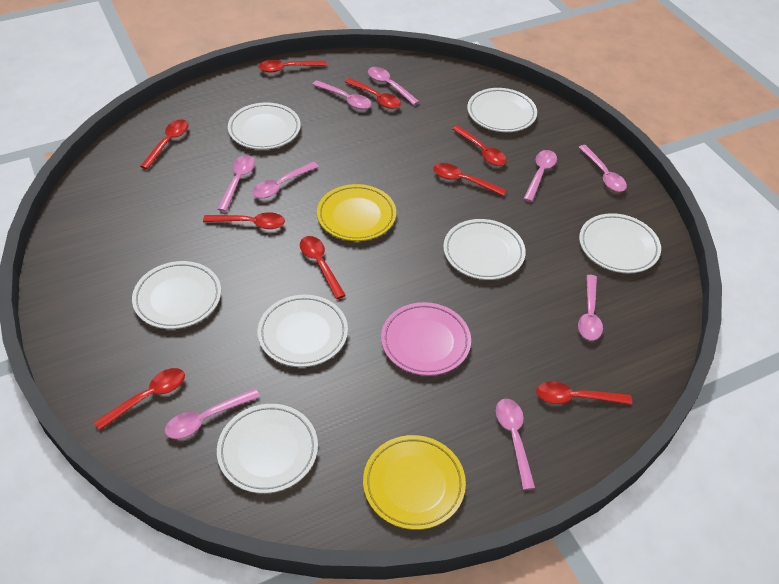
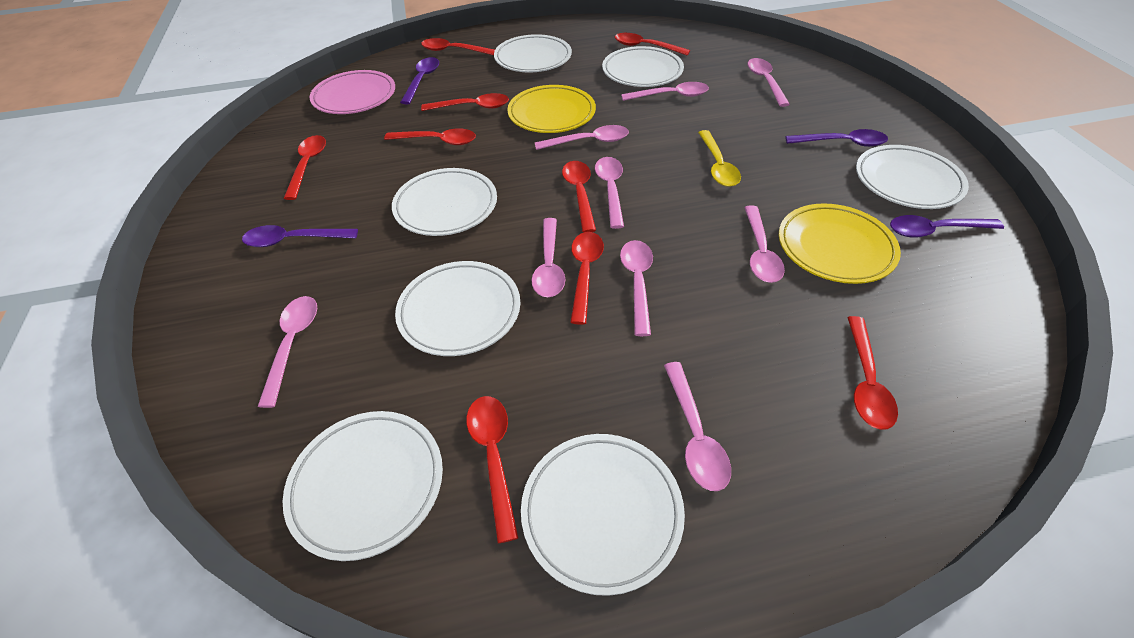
purple spoon: none = 0 -> [242,225,358,247] [400,57,439,105] [785,129,888,147] [890,215,1004,238] = 4
yellow spoon: none = 0 -> [698,130,741,187] = 1

